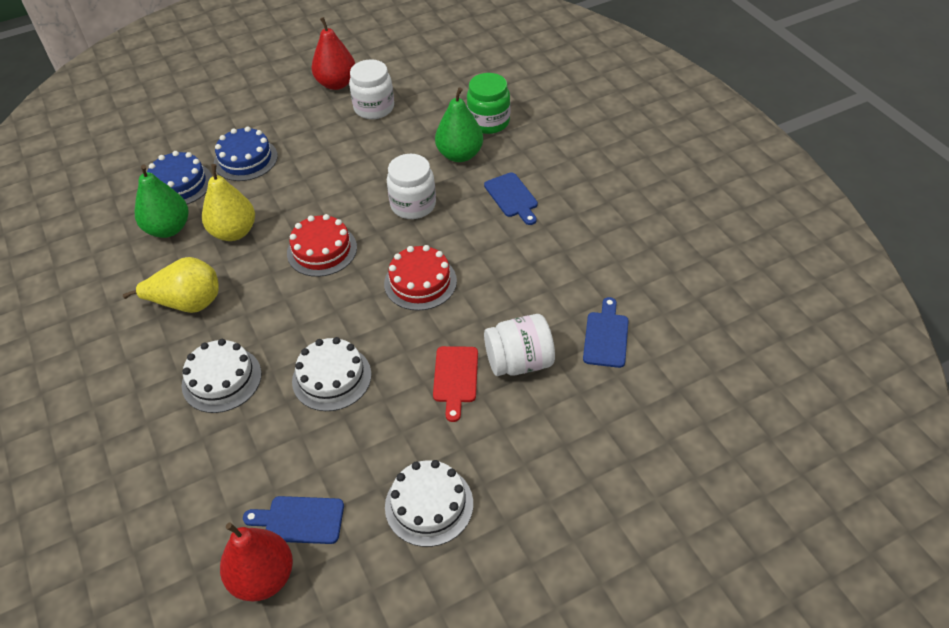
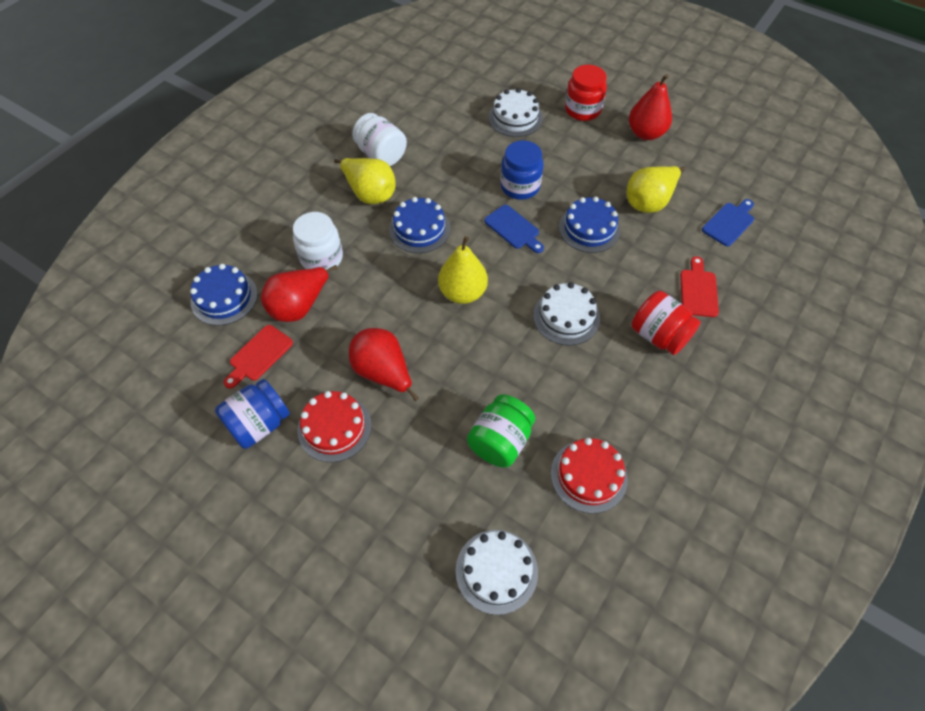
blue cake: [147,151,212,205] [214,126,278,181] = 2 -> [190,264,258,326] [389,197,450,253] [559,196,620,253] = 3
blue cutting board: [243,496,344,544] [484,172,538,225] [583,297,629,368] = 3 -> [484,205,544,253] [702,199,754,246] = 2
blue jar: none = 0 -> [215,379,290,449] [500,140,543,200] = 2
green pear: [135,164,188,238] [435,87,483,162] = 2 -> none = 0
red cutting board: [433,346,478,422] = 1 -> [224,325,293,388] [680,256,719,317] = 2
red jar: none = 0 -> [565,65,607,121] [631,291,701,355] = 2
red pear: [220,522,293,602] [311,17,355,90] = 2 -> [261,265,338,322] [349,328,419,401] [629,74,672,140] = 3
white jar: [349,59,394,119] [387,154,436,219] [484,314,555,376] = 3 -> [293,212,343,270] [352,113,407,166] = 2
yellow pear: [123,257,219,313] [202,164,255,241] = 2 -> [334,158,396,204] [438,236,488,304] [627,166,685,213] = 3

